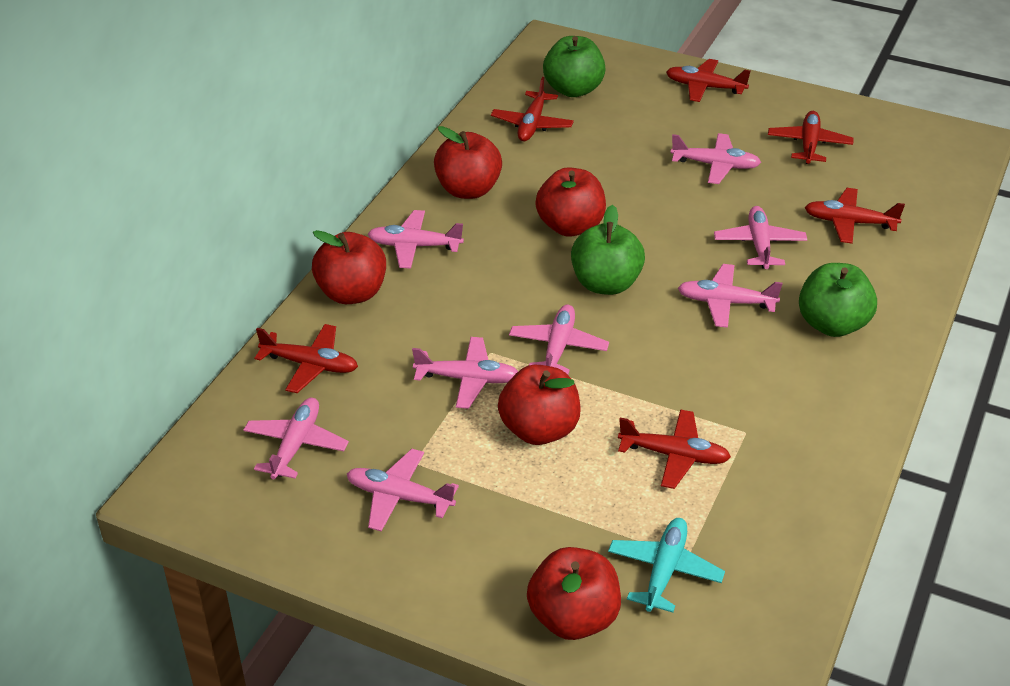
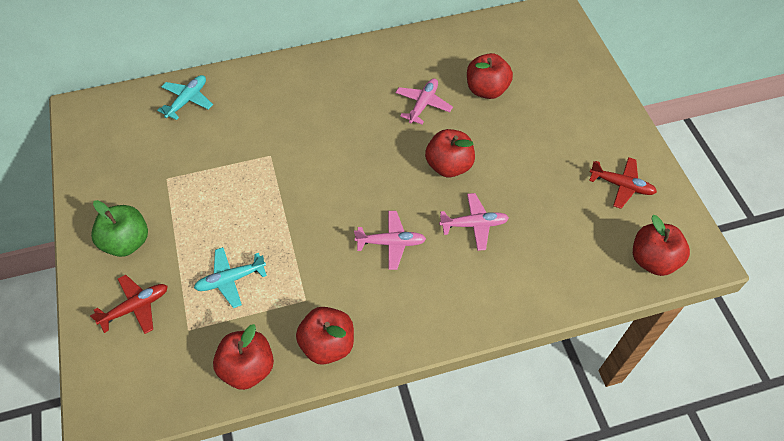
green apple: [543,36,605,97] [571,205,645,295] [799,263,877,337] = 3 -> [91,200,148,257] = 1
pink plane: [243,398,349,479] [347,449,459,531] [367,210,464,269] [412,337,518,409] [509,305,609,375] [670,133,761,184] [678,264,783,328] [714,206,807,269] = 8 -> [354,211,426,270] [396,79,453,124] [439,193,509,251] = 3
red plane: [254,324,358,393] [491,77,574,141] [618,409,731,489] [666,59,750,102] [768,111,854,164] [804,188,905,244] = 6 -> [90,275,168,334] [589,157,657,209] = 2
turquoise plane: [608,518,725,613] = 1 -> [157,75,213,120] [194,247,267,308] = 2

